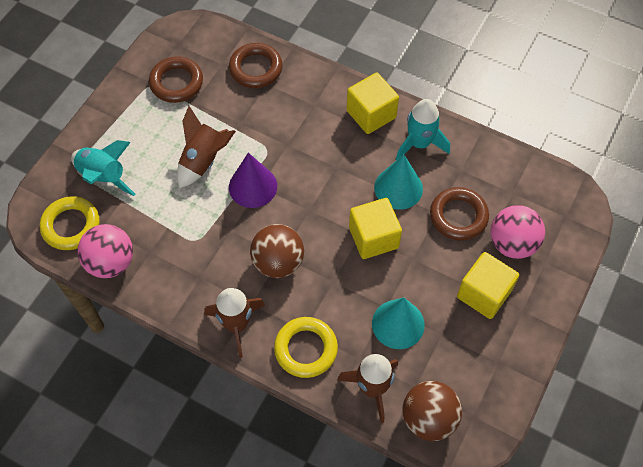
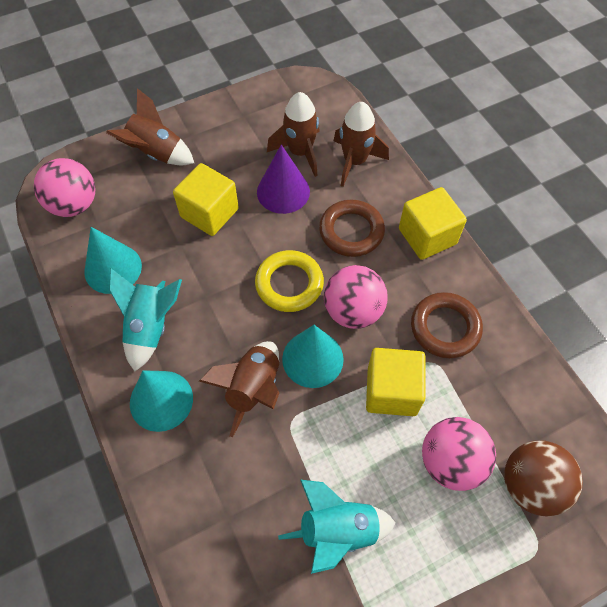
brown ball: [250,224,304,278] [402,381,462,441] = 2 -> [504,441,583,517] = 1
brown ring: [149,56,203,103] [229,43,282,88] [430,187,489,240] = 3 -> [319,200,385,257] [411,292,483,358] = 2
brown rocket: [177,106,236,188] [205,288,265,358] [337,354,398,423] = 3 -> [106,88,194,165] [199,341,279,437] [267,92,320,177] [334,102,389,187] = 4
pink ball: [77,224,133,278] [490,205,545,259] = 2 -> [34,158,96,217] [324,265,388,329] [422,417,496,491] = 3
turquoise cone: [372,298,425,349] [374,154,423,210] = 2 -> [84,227,142,294] [130,370,193,432] [282,325,344,388] = 3
yellow ring: [40,196,100,250] [274,317,338,378] = 2 -> [255,250,324,312] = 1

